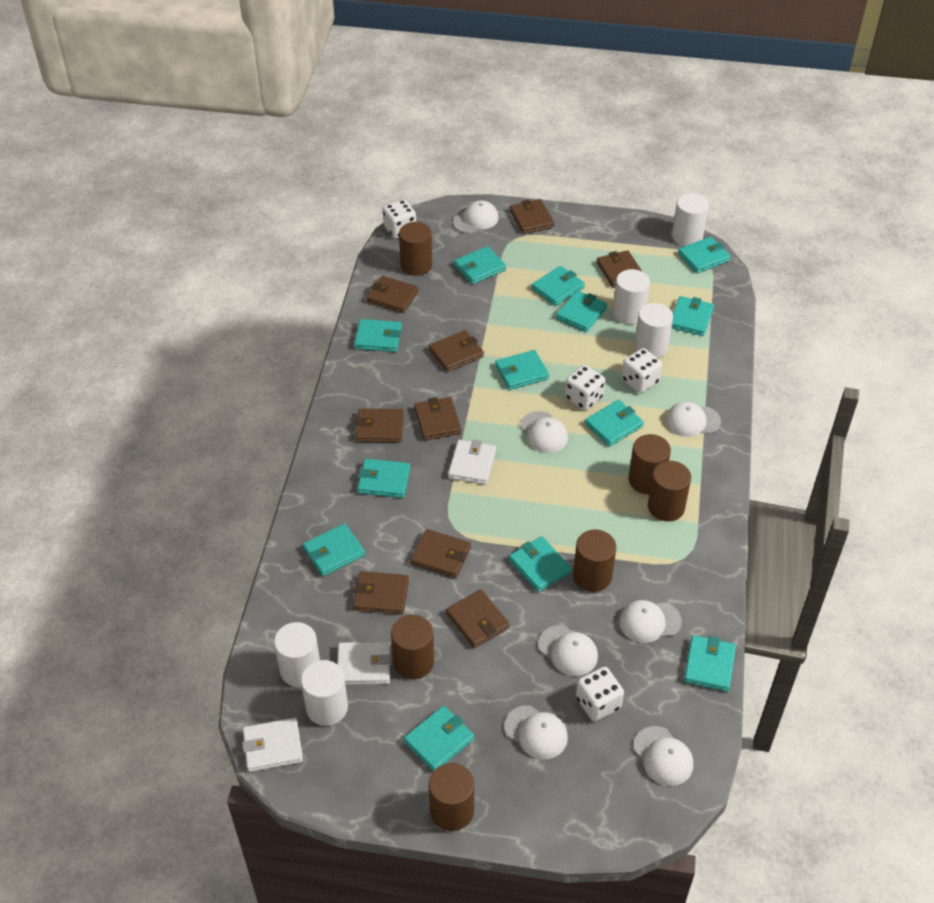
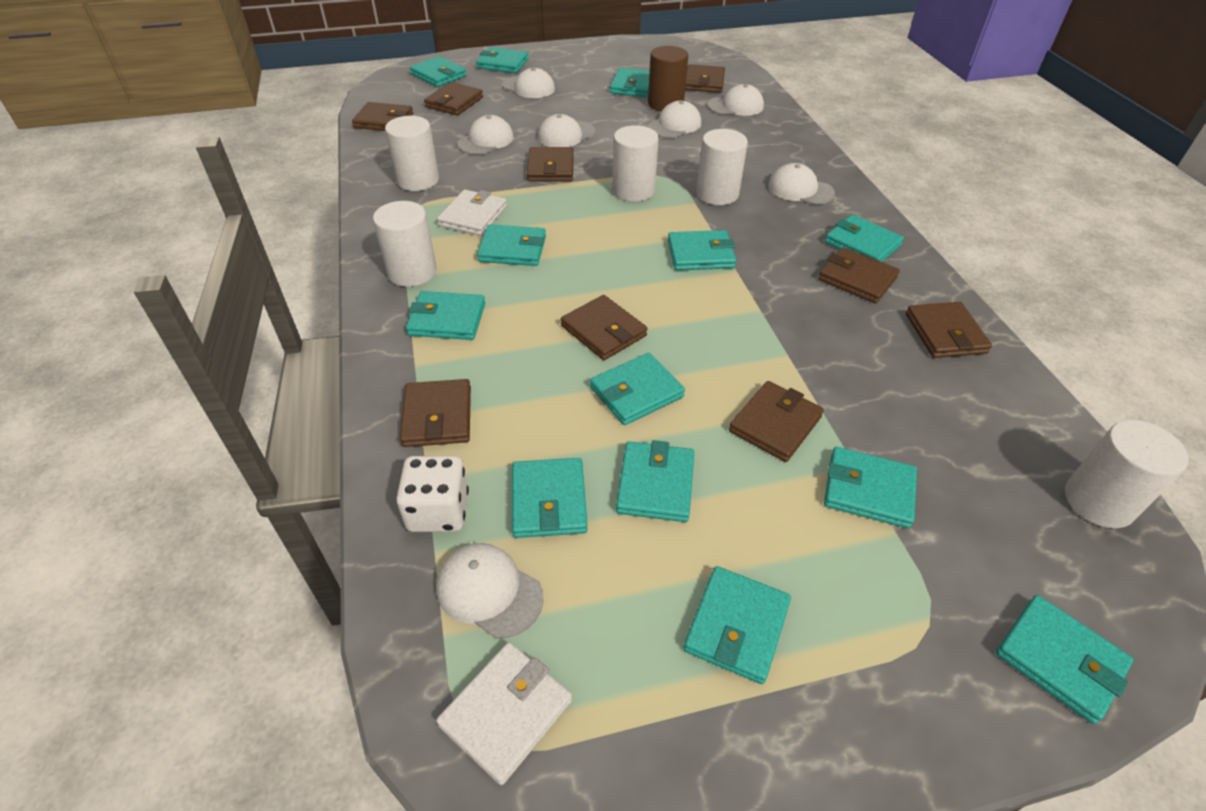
brown cylinder: [391,615,434,679] [399,222,432,276] [429,763,474,831] [573,529,616,592] [628,434,671,494] [648,461,691,521] = 6 -> [648,46,688,111] = 1
white dice: [383,199,416,239] [565,365,605,411] [576,667,624,721] [621,348,662,393] = 4 -> [396,456,469,532] = 1
white wallet: [242,718,303,772] [337,642,392,685] [448,440,496,485] = 3 -> [436,642,572,785] [437,190,507,236] = 2

